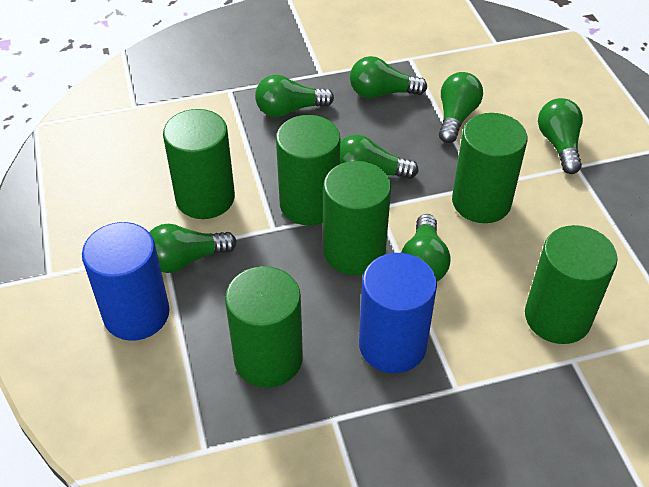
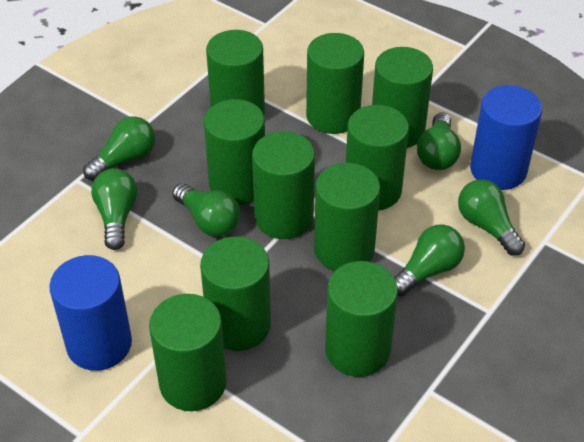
green cylinder: [163,109,235,219] [225,266,303,388] [276,115,340,226] [323,161,391,275] [452,113,528,223] [525,225,618,344] = 6 -> [149,294,227,411] [200,237,271,351] [204,99,265,205] [206,30,265,115] [252,131,315,239] [306,33,364,134] [314,163,380,271] [325,261,398,377] [346,105,409,211] [372,47,433,148] = 10
green light bulb: [149,224,237,273] [255,75,334,117] [340,134,419,179] [350,56,427,98] [401,214,450,281] [439,72,483,143] [538,98,583,174] = 7 -> [83,116,155,181] [91,168,137,250] [172,184,240,237] [394,224,465,296] [417,112,461,170] [458,179,525,256] = 6

